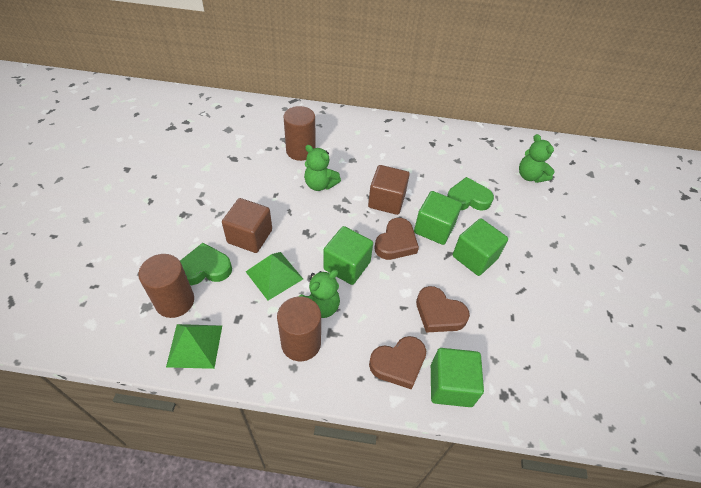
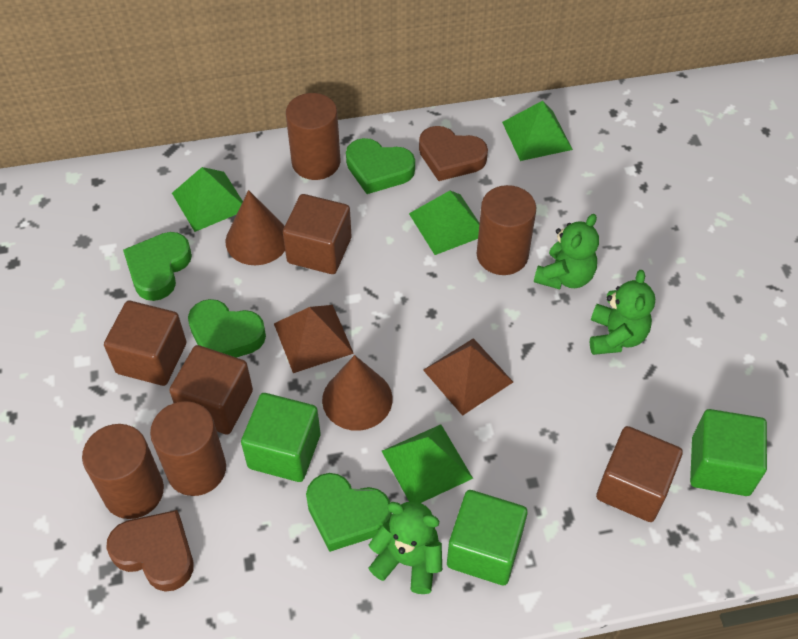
brown cone: none = 0 -> [225,190,285,265] [322,355,393,431] = 2
brown cube: [222,198,272,253] [368,165,410,215] = 2 -> [104,301,187,386] [169,345,253,435] [283,194,352,274] [596,426,683,522] = 4
brown cylinder: [138,254,194,318] [277,296,321,361] [284,106,316,161] = 3 -> [82,424,164,519] [150,401,226,496] [286,93,340,180] [477,185,536,275] = 4
brown heart: [369,336,426,390] [374,218,419,260] [416,286,470,333] = 3 -> [106,510,193,592] [419,126,488,181] = 2
brown pyramid: none = 0 -> [274,305,354,373] [423,338,513,416] = 2
green cube: [323,226,373,285] [414,191,462,245] [431,348,484,407] [453,218,508,276] = 4 -> [241,393,320,482] [447,490,528,585] [690,409,767,496] = 3
green heart: [180,243,232,285] [447,177,494,210] = 2 -> [123,232,192,301] [188,299,266,358] [306,473,392,552] [346,138,415,194] = 4
green pyramid: [166,324,222,369] [246,252,303,300] = 2 -> [172,167,243,232] [382,424,473,503] [409,191,479,255] [502,101,573,161] = 4

